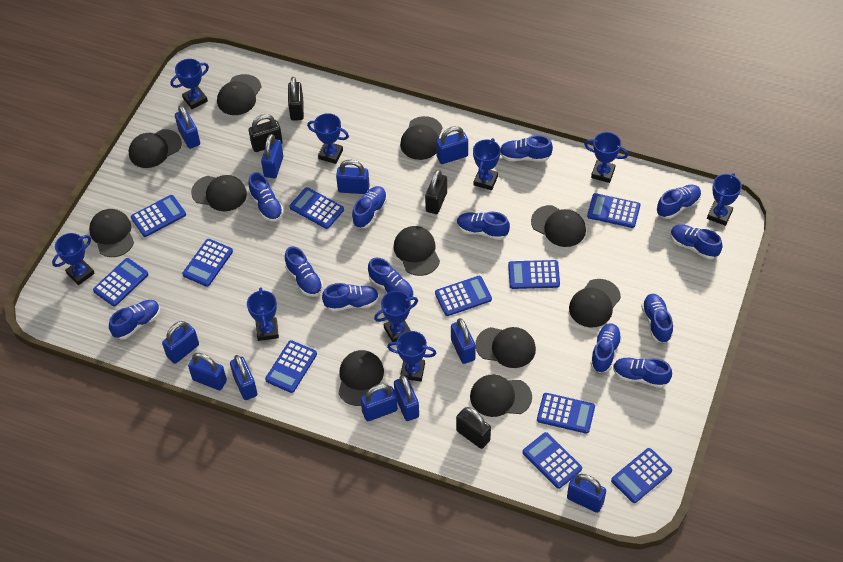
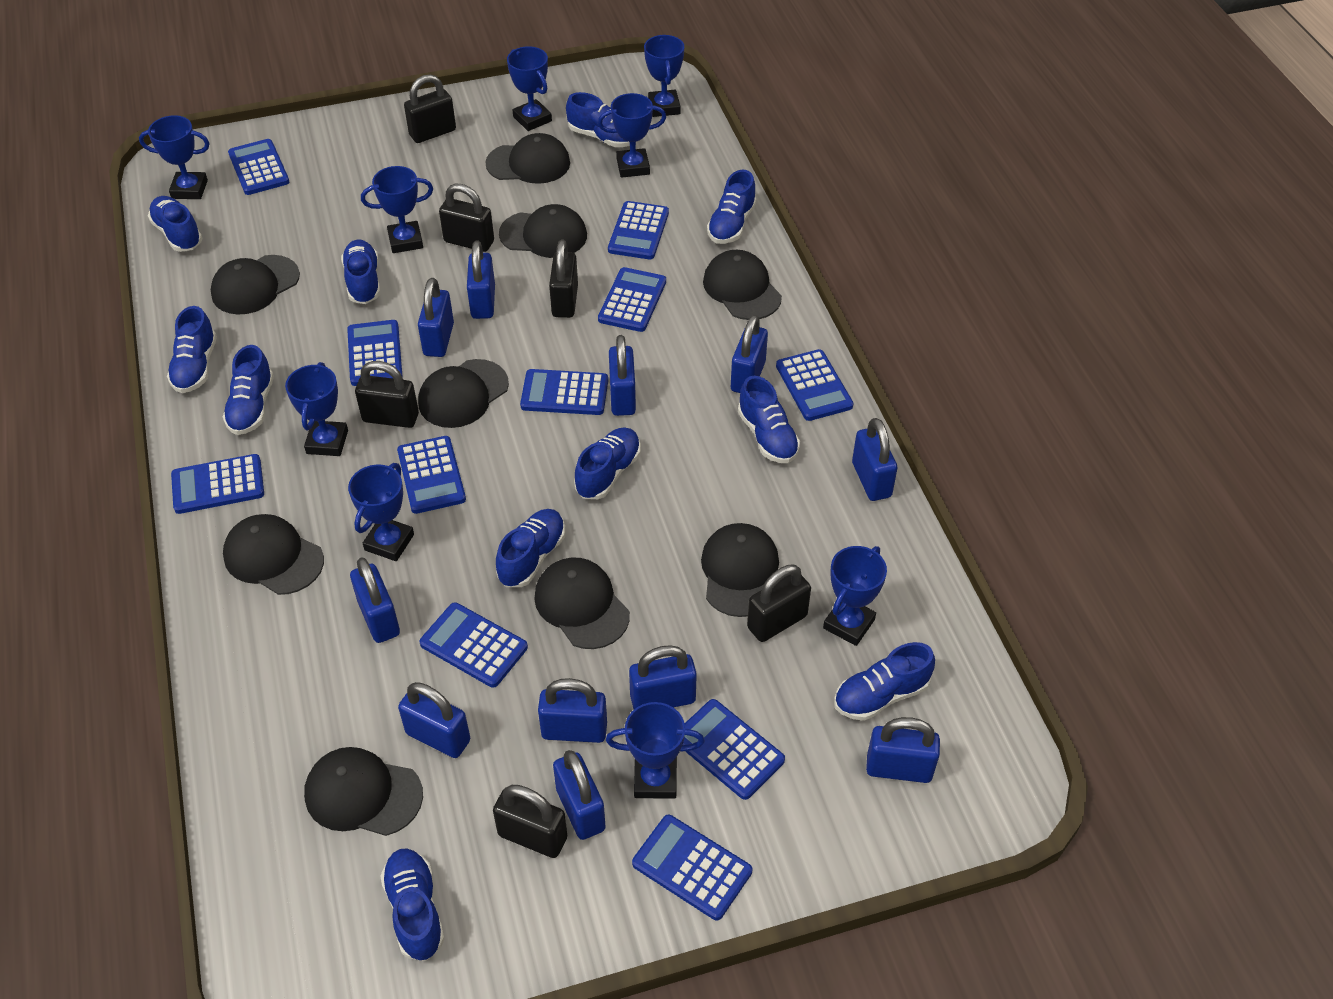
black cap: [89,209,134,257] [129,129,182,168] [191,175,247,211] [217,74,262,115] [338,350,384,406] [394,226,440,276] [400,116,443,160] [470,374,532,417] [475,327,536,368] [531,205,586,247] [569,279,621,327] = 11 -> [211,255,300,314] [223,514,324,595] [304,747,423,836] [418,359,509,428] [486,133,570,184] [499,204,587,258] [534,558,630,649] [701,523,779,617] [703,250,782,320] = 9
black padlock: [249,114,283,152] [288,77,304,121] [425,170,447,214] [456,407,491,449] = 4 -> [355,361,419,428] [404,74,456,143] [439,184,494,252] [493,785,567,858] [549,240,578,318] [747,565,811,642] = 6
blue shoe: [109,300,160,339] [248,172,283,222] [285,246,323,297] [322,283,379,312] [352,186,387,228] [368,257,414,301] [457,212,510,240] [500,135,553,162] [590,323,622,373] [613,358,672,388] [641,294,673,343] [657,185,701,219] [670,225,723,259] = 13 -> [148,196,203,252] [167,306,217,393] [223,345,274,435] [341,240,380,304] [380,848,445,961] [496,509,566,587] [566,92,630,147] [574,427,641,499] [707,170,756,244] [738,376,800,463] [834,642,935,721] = 11

